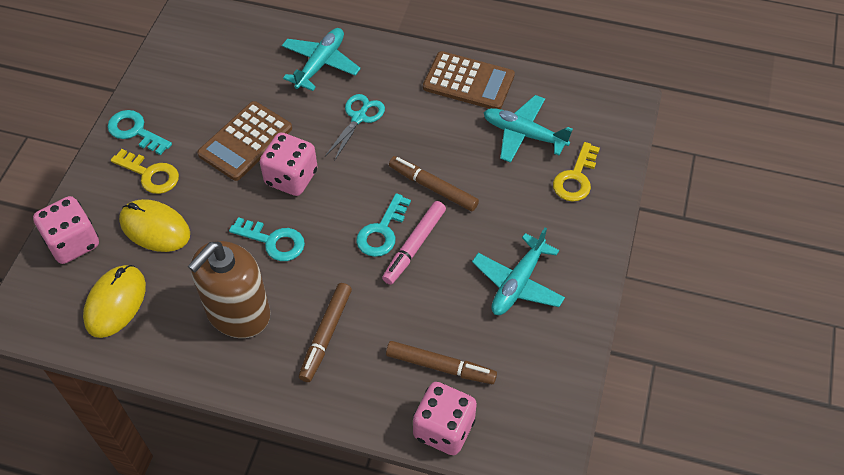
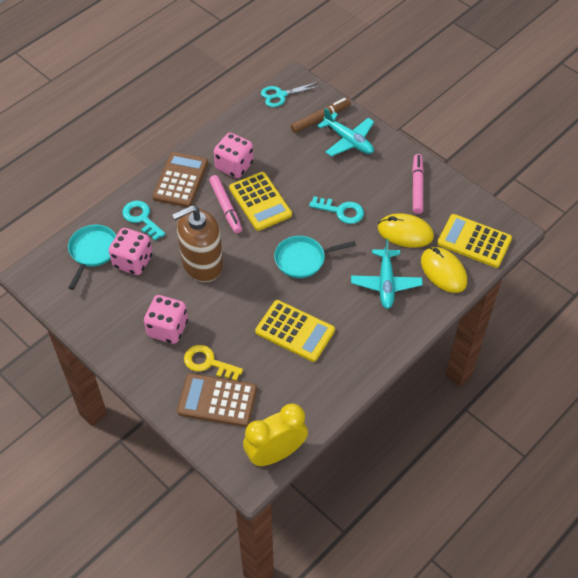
brown marker: [299,283,352,382] [386,341,497,384] [389,156,479,211] = 3 -> [291,98,351,133] = 1
pink marker: [382,201,446,285] = 1 -> [209,175,242,233] [412,154,424,214] = 2
turquoise key: [107,110,172,155] [229,217,305,261] [356,193,411,257] = 3 -> [122,201,165,240] [309,196,364,224] = 2
turquoise pan: none = 0 -> [68,225,116,290] [274,236,356,278] = 2
turquoise plane: [282,28,361,91] [472,227,565,315] [483,95,573,163] = 3 -> [317,108,374,157] [351,239,423,309] = 2
yellow calculator: none = 0 -> [229,172,292,231] [255,300,335,362] [437,214,512,268] = 3
yellow clock: none = 0 -> [243,404,308,466] = 1
yellow key: [111,149,179,194] [553,142,600,202] = 2 -> [184,345,243,381] = 1

